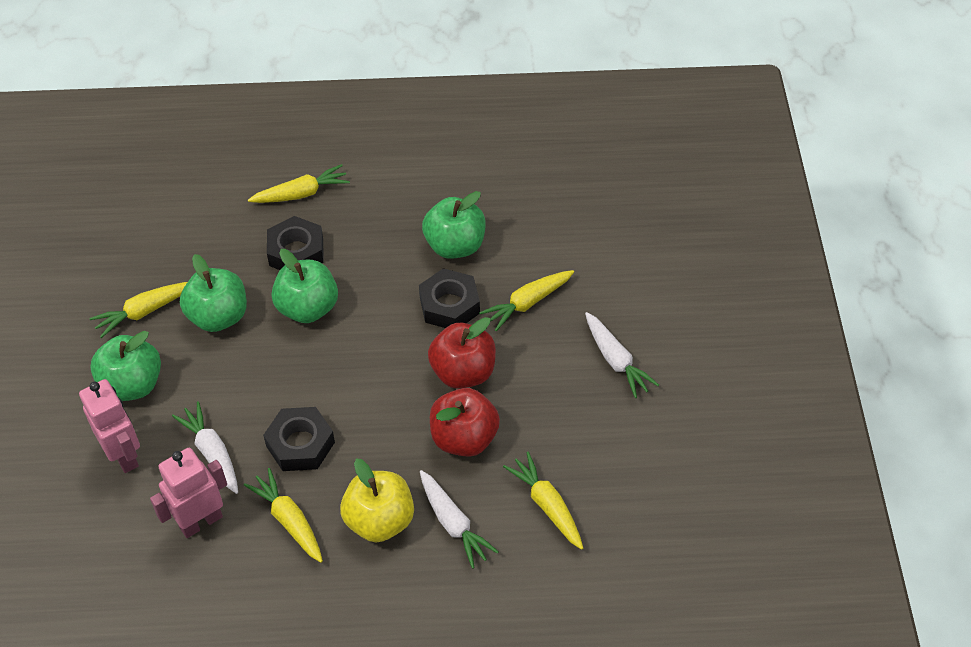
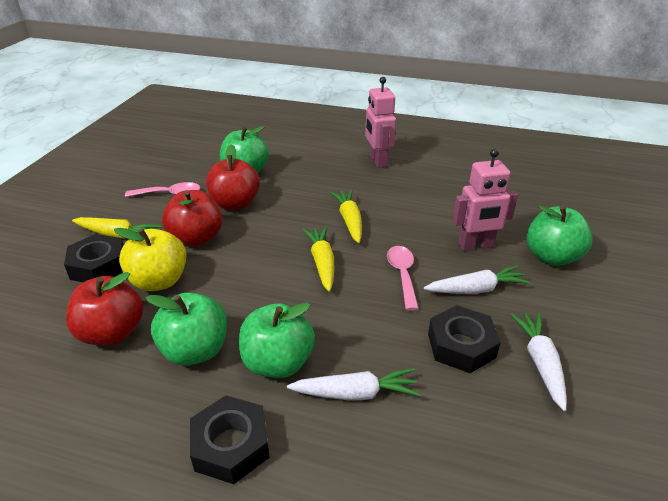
pink spoon: none = 0 -> [125,182,200,197] [387,246,419,311] = 2
red apple: [428,317,496,389] [430,388,500,457] = 2 -> [66,272,143,346] [162,190,222,247] [206,144,260,210] = 3
yellow carrot: [90,282,187,338] [244,468,323,563] [248,164,350,203] [479,270,574,331] [503,452,583,550] = 5 -> [72,217,162,239] [302,226,334,292] [330,190,362,243] = 3

